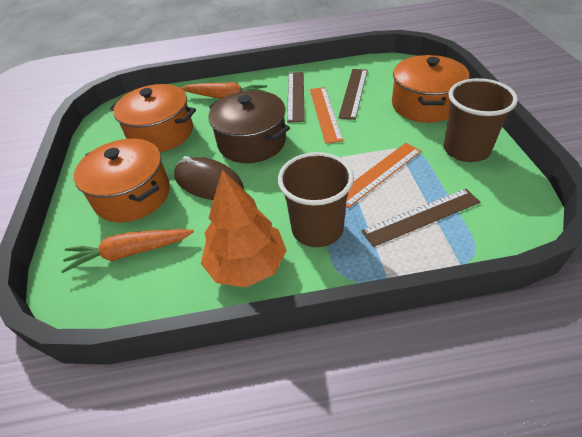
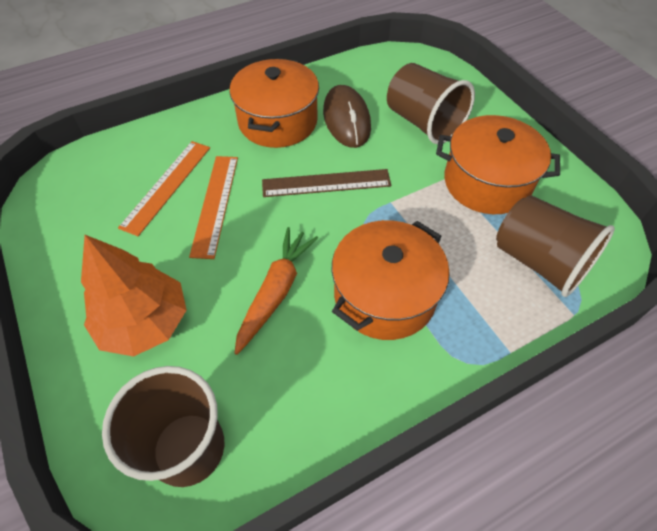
brown cup: [278,152,354,247] [444,78,518,162] = 2 -> [102,366,225,487] [387,63,475,144] [496,195,615,297] = 3
brown pot: [208,90,290,163] = 1 -> none = 0
brown ruler: [287,72,305,123] [338,69,368,120] [361,189,480,247] = 3 -> [262,169,391,197] = 1
orange carrot: [61,229,194,273] [181,82,267,99] = 2 -> [234,227,318,355] = 1

